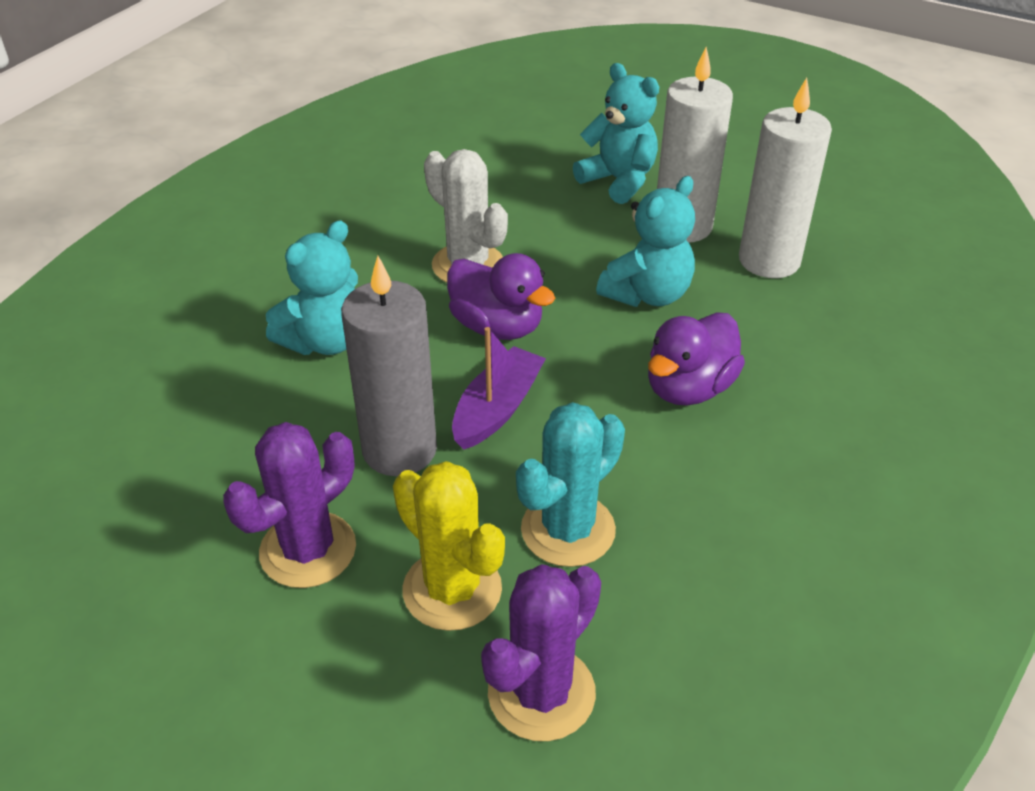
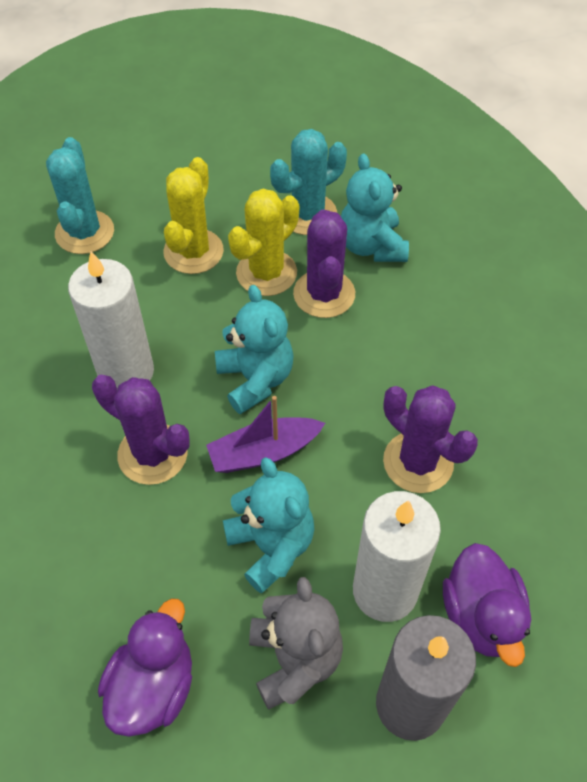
grey teddy bear: none = 0 -> [249,577,343,709] = 1
purple cactus: [223,422,356,588] [481,564,601,741] = 2 -> [92,375,190,485] [293,210,355,318] [383,385,478,493] = 3
turquoise cactus: [516,402,625,567] = 1 -> [46,137,114,254] [270,129,347,235] = 2
white cactus: [424,149,508,283] = 1 -> none = 0
yellow cactus: [393,461,505,631] = 1 -> [164,157,224,274] [228,189,299,296] = 2

